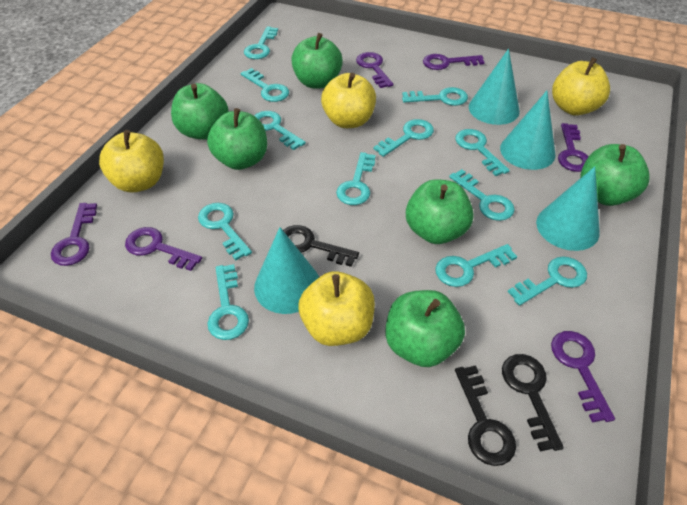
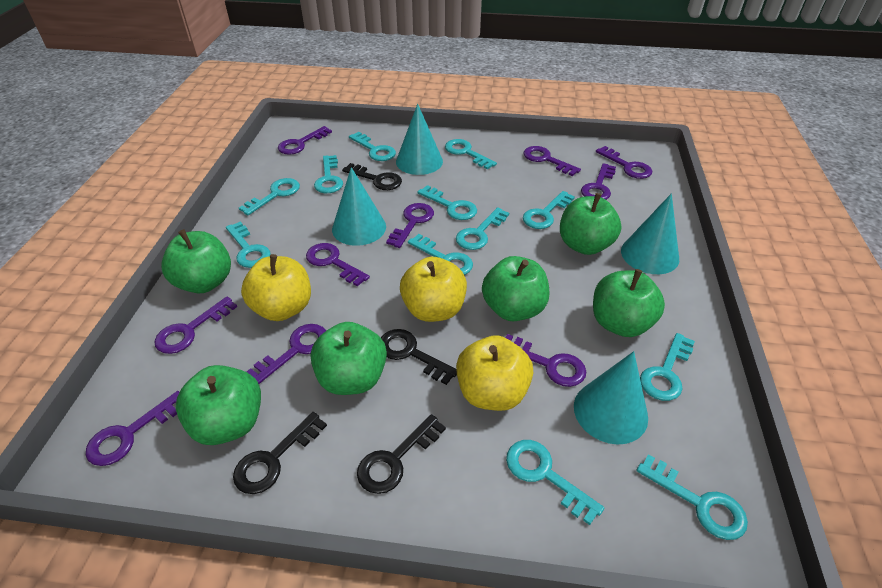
black key: [283,225,359,267] [455,365,516,466] [502,354,564,452] = 3 -> [233,412,327,494] [342,163,402,190] [357,414,446,494] [381,329,457,385] = 4
purple key: [51,203,97,266] [125,227,202,271] [356,52,393,88] [423,54,485,70] [551,331,615,423] [558,123,589,172] = 6 -> [86,391,179,466] [155,297,237,354] [247,324,326,384] [278,126,332,155] [306,243,370,286] [386,203,434,248] [505,334,586,387] [523,146,581,176] [581,163,616,200] [596,146,652,179] = 10
yellow apple: [99,130,164,192] [299,271,375,346] [321,73,376,128] [552,57,610,116] = 4 -> [241,254,311,321] [400,257,467,322] [456,335,533,411] = 3

